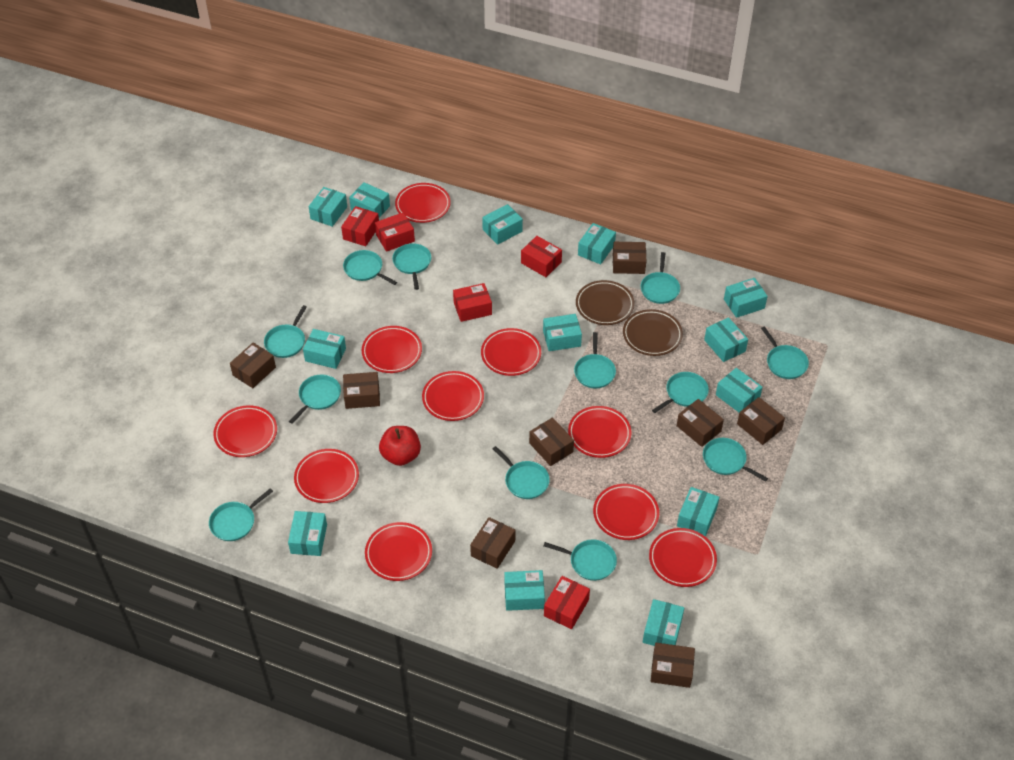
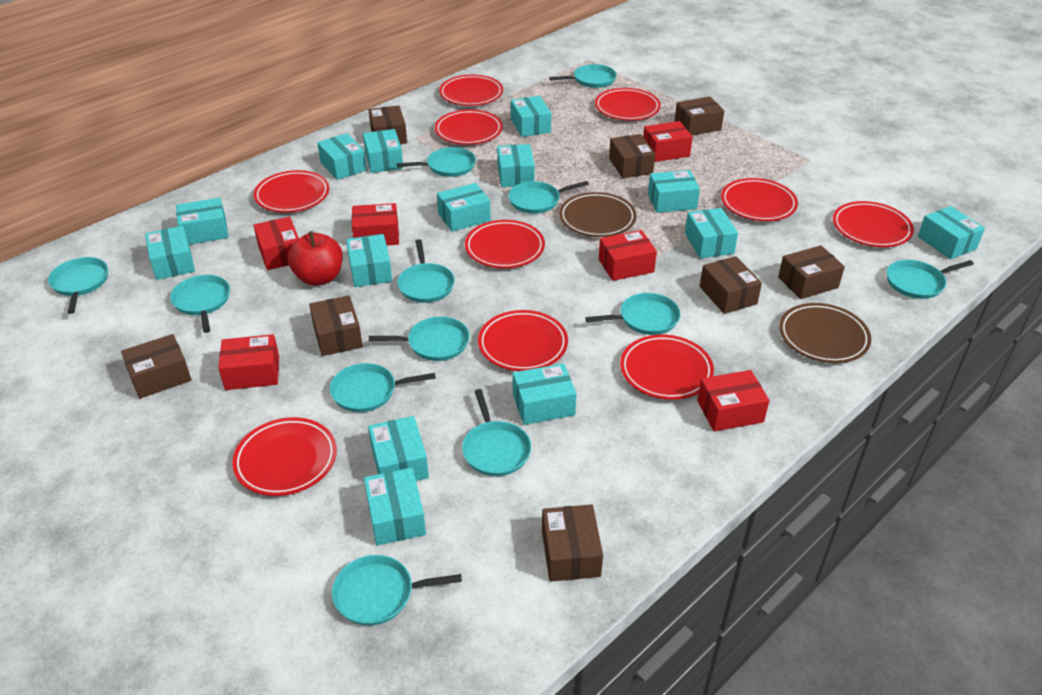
red box: [341,206,379,246] [375,213,415,252] [453,283,492,322] [521,236,562,277] [544,576,590,629] = 5 -> [218,334,279,390] [253,217,299,270] [352,203,399,245] [599,230,657,281] [643,121,693,162] [697,370,769,432] = 6
turquoise box: [288,511,327,556] [303,329,346,369] [309,187,347,227] [349,182,390,218] [482,204,523,245] [504,570,545,611] [543,314,582,351] [578,223,616,264] [643,599,684,646] [677,487,719,536] [704,317,748,362] [716,368,763,412] [724,278,768,318] = 13 -> [145,226,195,280] [176,198,228,245] [317,133,367,180] [346,234,392,287] [363,129,403,173] [364,468,426,545] [368,416,429,481] [437,183,491,232] [497,144,535,187] [511,96,552,137] [513,364,577,425] [648,170,700,213] [685,208,738,258] [918,206,985,259] = 14

